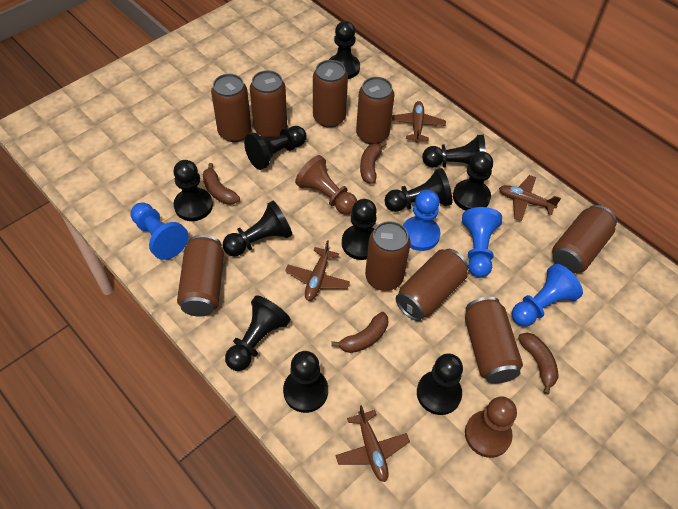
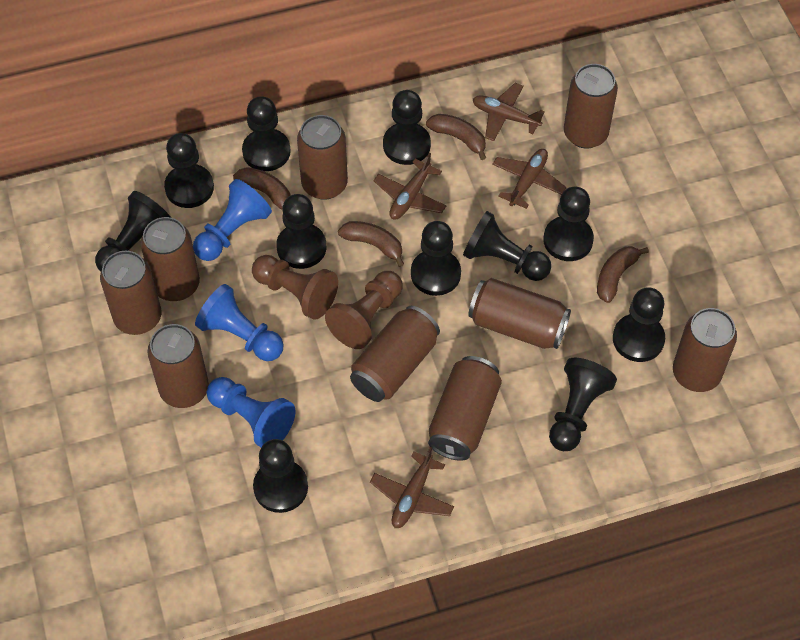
blue pawn: [130,202,188,260] [403,190,441,251] [462,207,502,278] [512,264,583,326] = 4 -> [193,179,272,261] [195,284,284,361] [207,377,296,447] = 3

